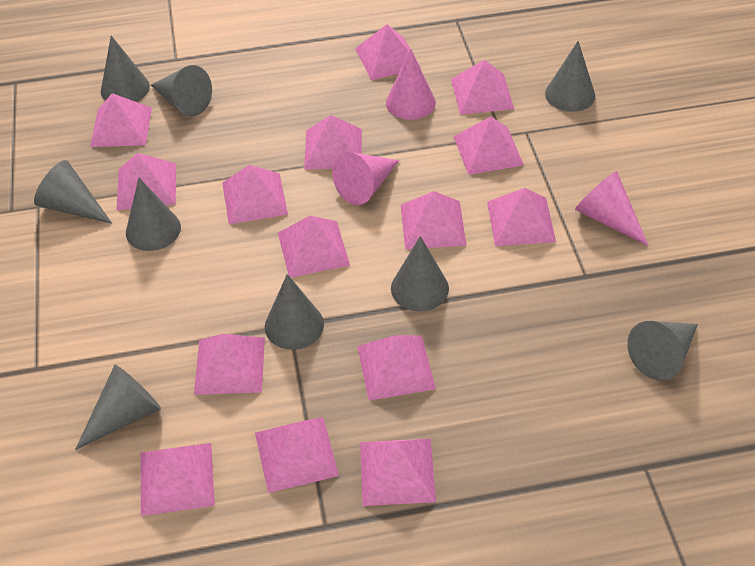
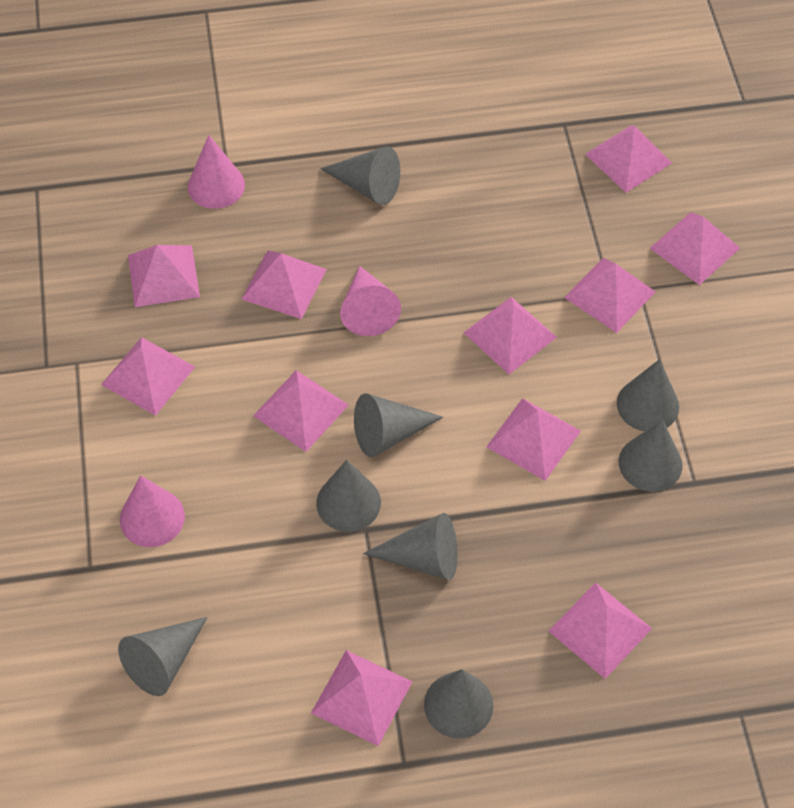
grey cone: [34,160,112,224] [75,365,161,450] [101,36,150,102] [126,178,181,251] [151,65,212,116] [265,274,324,350] [391,236,449,312] [545,41,595,112] [627,321,698,381] = 9 -> [118,617,208,696] [316,460,381,532] [320,146,400,205] [354,393,443,457] [363,513,458,580] [424,669,493,738] [617,359,679,431] [619,419,683,492] = 8
pink pyramid: [90,93,152,147] [117,153,176,210] [140,443,215,516] [194,334,265,395] [222,165,288,224] [255,417,339,493] [278,216,350,278] [304,115,362,170] [355,24,421,80] [357,335,436,400] [360,439,436,506] [401,191,467,249] [451,60,514,115] [453,117,524,175] [487,188,556,246] = 15 -> [101,337,195,416] [128,245,200,307] [241,250,327,319] [253,370,348,452] [311,650,412,746] [464,297,557,374] [487,398,581,481] [548,582,652,679] [564,258,655,333] [585,125,672,192] [650,212,740,285] = 11

